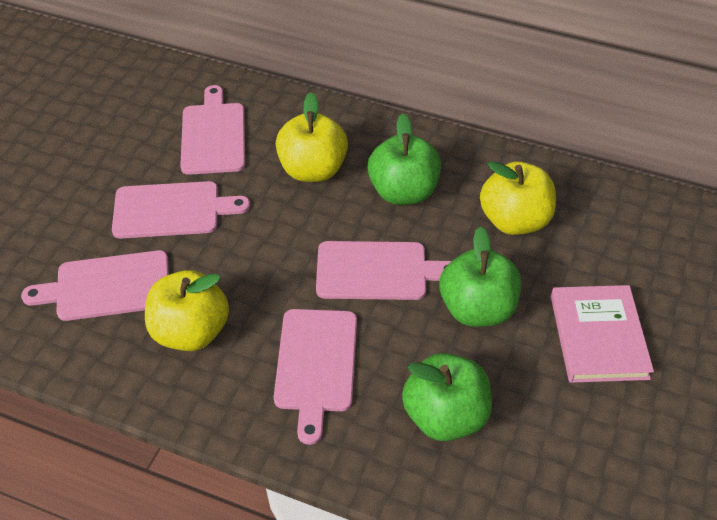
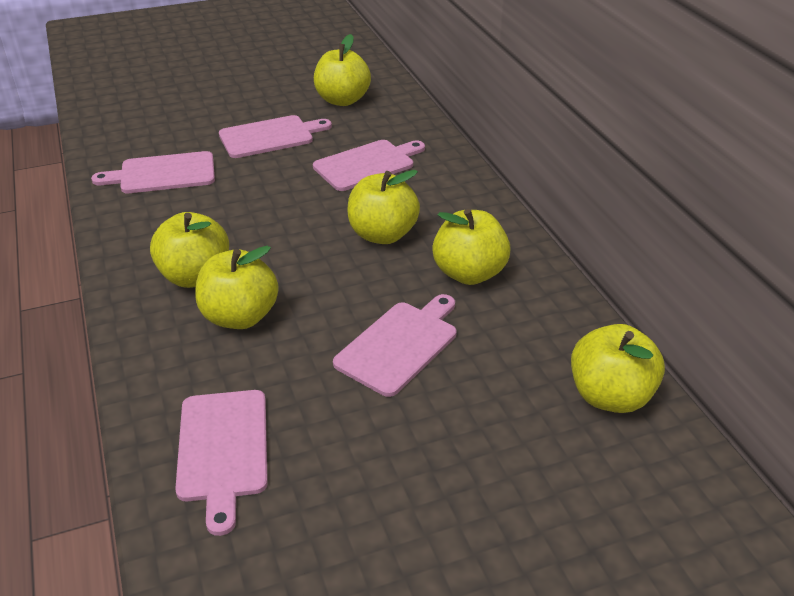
green apple: [368,113,441,205] [402,353,492,441] [439,226,521,327] = 3 -> none = 0
pink book: [551,285,654,383] = 1 -> none = 0
yellow apple: [145,270,229,351] [276,92,348,182] [480,161,556,235] = 3 -> [150,212,229,288] [195,246,279,329] [314,34,371,106] [348,170,420,244] [432,209,511,285] [571,324,665,413] = 6

